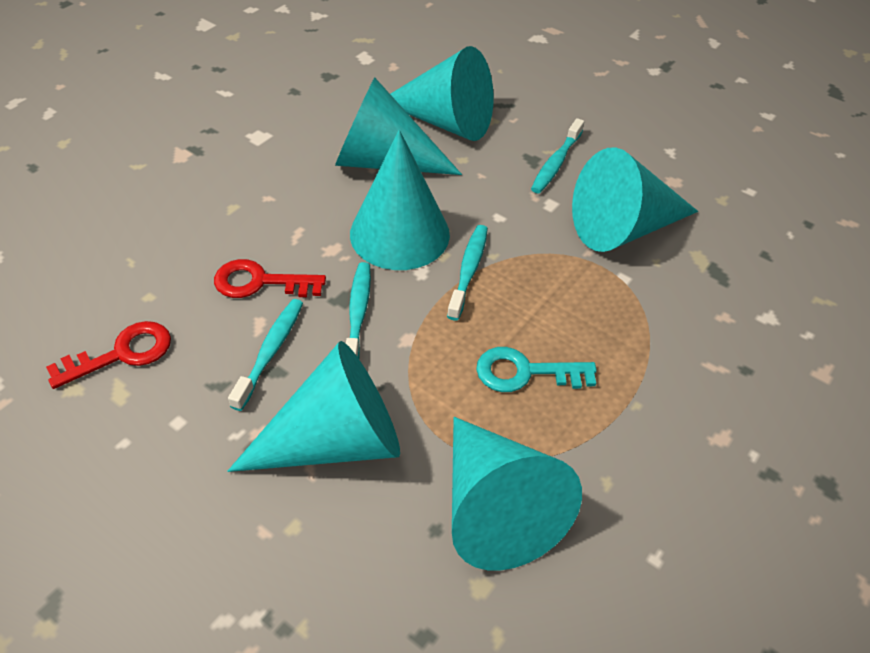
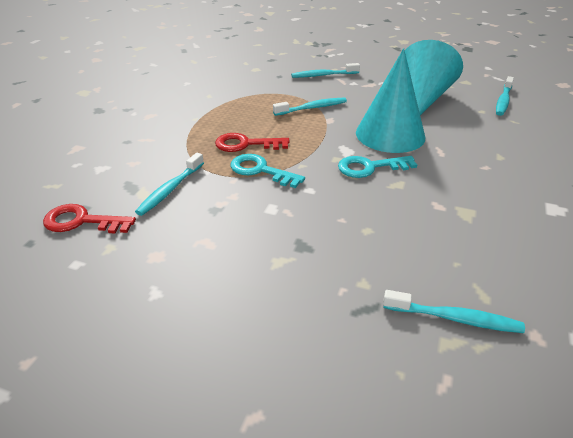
turquoise cone: [227,341,400,472] [335,77,462,175] [350,130,450,270] [390,46,494,141] [452,417,582,571] [572,147,698,252] = 6 -> [356,48,425,153] [405,40,463,115] = 2
turquoise key: [476,347,597,392] = 1 -> [230,154,305,188] [338,156,417,178] = 2
turquoise toothbrush: [228,299,303,411] [346,262,371,358] [447,225,488,321] [531,118,584,193] = 4 -> [135,153,204,216] [273,97,347,116] [291,63,360,78] [383,290,525,333] [496,76,514,116] = 5

